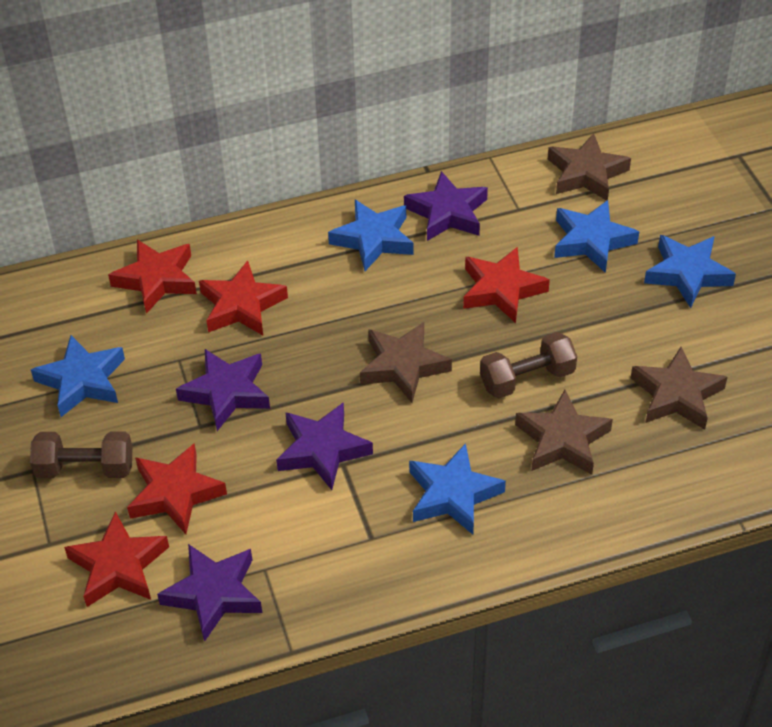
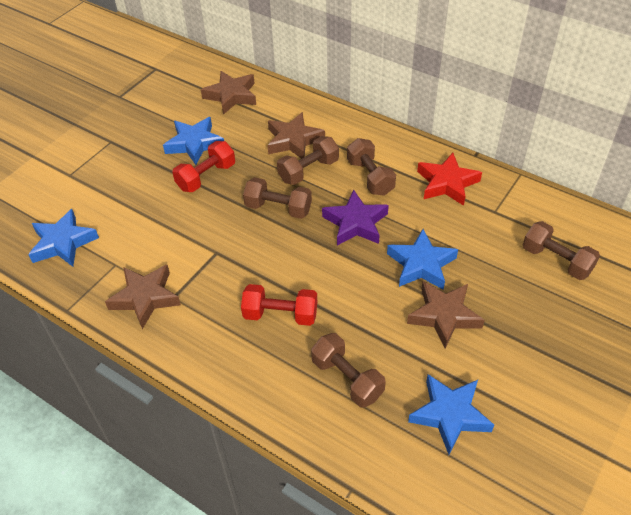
blue star: [31,335,125,417] [328,200,414,271] [409,443,506,534] [554,200,639,273] [644,235,736,308] = 5 -> [28,209,99,267] [163,117,224,165] [387,229,458,290] [408,374,494,454] = 4
brown dumbbell: [30,432,133,478] [480,332,577,398] = 2 -> [243,177,312,219] [277,136,339,185] [311,333,386,408] [347,138,396,196] [523,221,600,280] = 5
purple star: [157,544,262,642] [176,349,270,431] [276,402,373,490] [404,171,488,241] = 4 -> [322,190,389,246] = 1
red dumbbell: none = 0 -> [172,141,235,192] [241,284,317,326] = 2
red star: [64,511,169,607] [108,240,197,314] [127,443,227,534] [199,260,288,335] [463,247,550,323] = 5 -> [417,153,482,206] = 1

